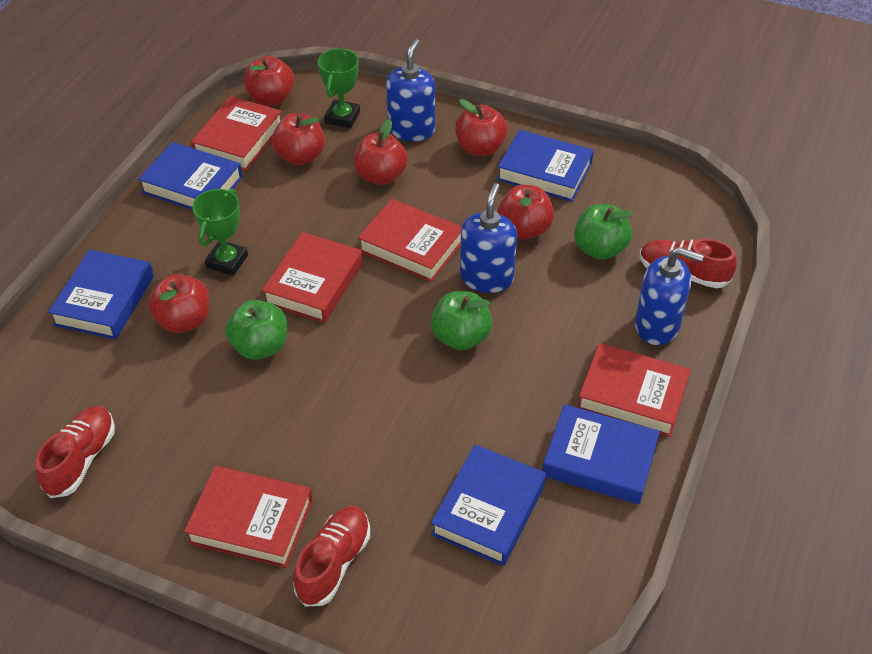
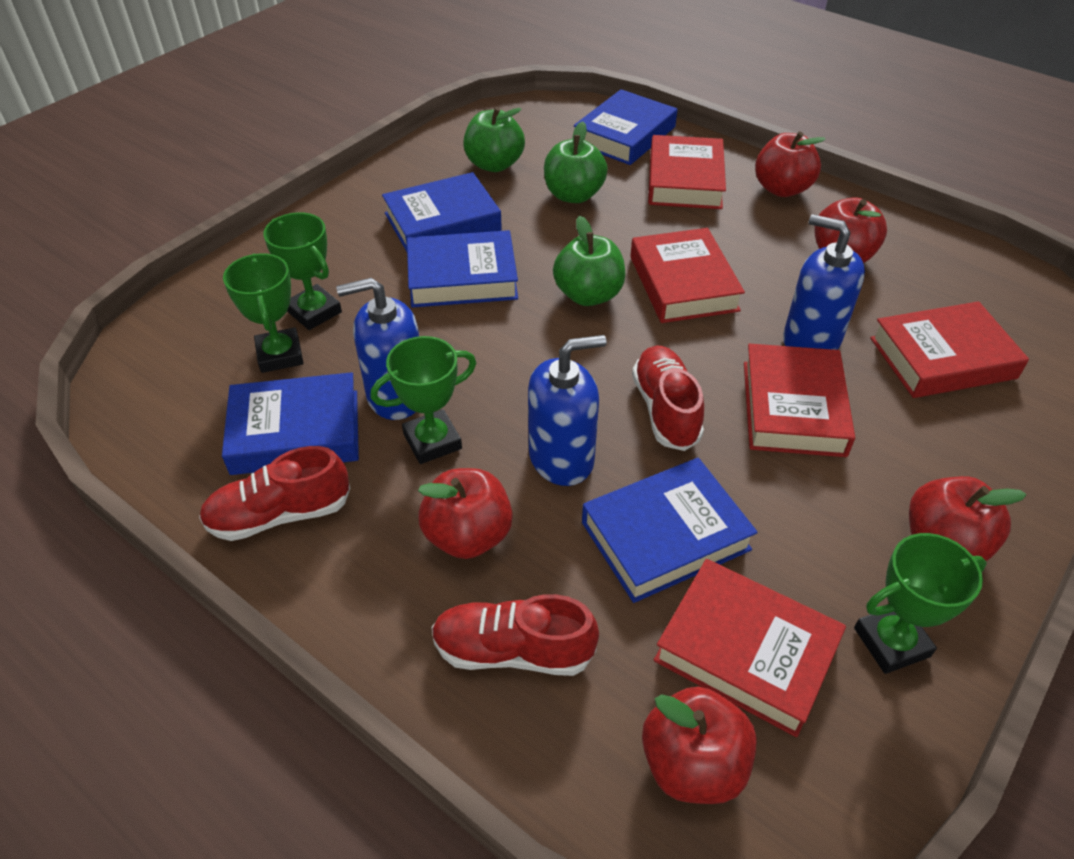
green trophy: [192,189,248,276] [318,49,360,128] = 2 -> [223,253,303,373] [263,212,342,330] [370,336,476,464] [854,533,986,674] = 4
red apple: [148,274,210,333] [244,56,294,106] [272,113,325,165] [354,119,408,185] [455,99,508,156] [498,185,554,239] = 6 -> [418,468,513,559] [642,687,757,804] [755,131,826,197] [814,197,887,263] [909,476,1026,561] = 5

